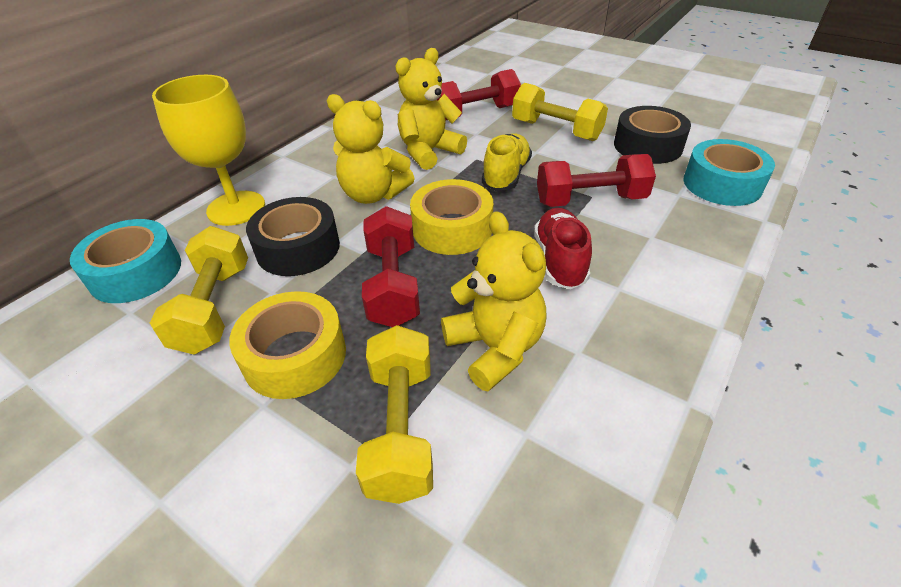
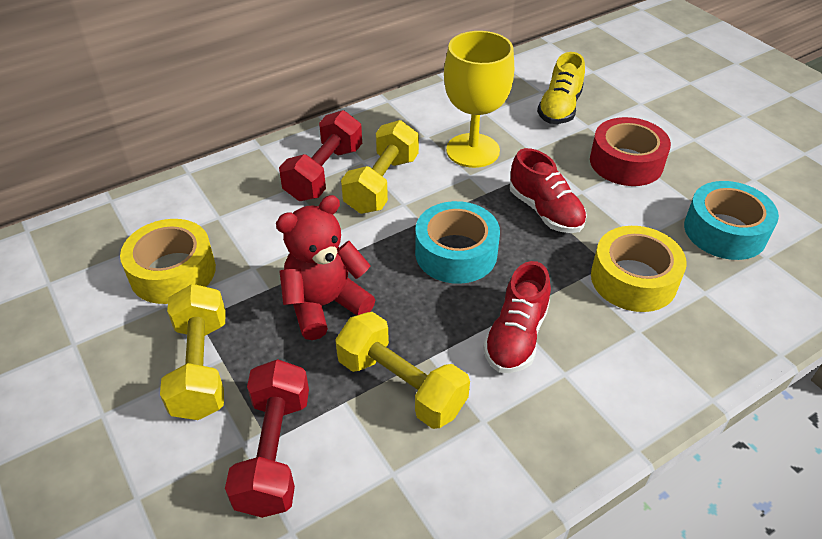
black tape: [246,197,340,276] [614,106,691,164] = 2 -> none = 0
red dumbbell: [362,206,420,327] [437,69,521,120] [537,154,656,207] = 3 -> [225,359,309,518] [279,110,362,201] = 2
red shoe: [534,208,592,289] = 1 -> [483,261,551,373] [510,148,587,233] = 2
red tape: none = 0 -> [590,117,671,186] = 1
red teddy bear: none = 0 -> [276,195,375,340] = 1
yellow teddy bear: [327,94,415,204] [396,48,467,170] [441,211,547,392] = 3 -> none = 0

